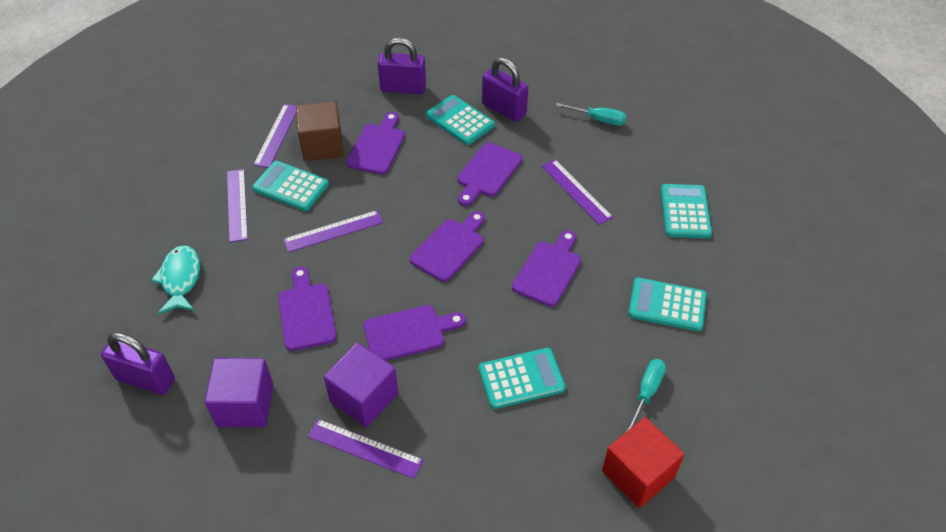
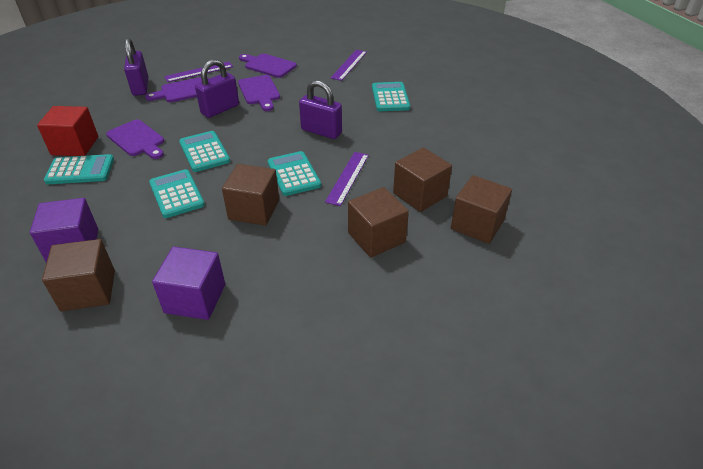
brown cube: [296,101,344,161] = 1 -> [42,239,115,311] [222,164,279,226] [348,187,409,258] [393,148,452,212] [451,175,512,244] = 5
purple cutting board: [278,267,337,351] [346,112,405,175] [363,305,466,361] [410,211,485,282] [457,142,522,206] [512,230,581,307] = 6 -> [106,120,164,159] [145,77,209,102] [238,75,280,111] [239,54,297,78] = 4
purple ruler: [227,169,248,242] [253,104,296,168] [283,210,383,253] [307,419,423,479] [541,159,613,225] = 5 -> [164,61,233,82] [325,152,369,206] [331,50,367,81] = 3
turquoise fish: [151,245,200,314] = 1 -> none = 0
turquoise screwdriver: [556,103,626,125] [626,359,666,432] = 2 -> none = 0

